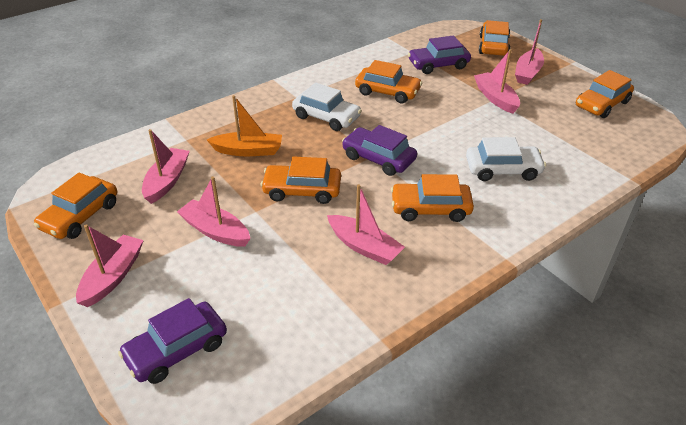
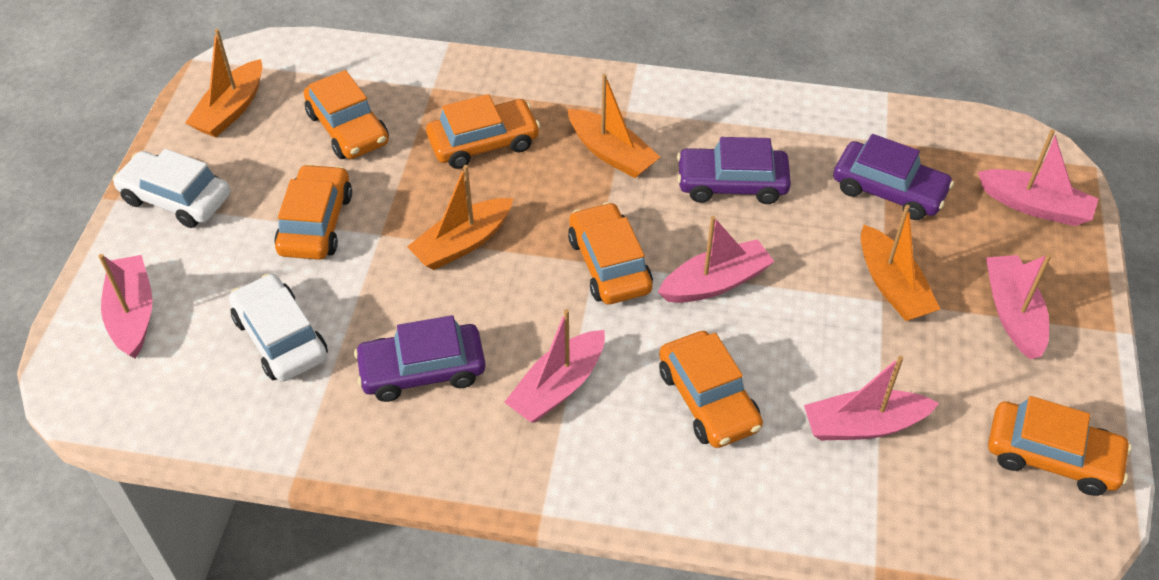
orange boat: [207,95,282,156] = 1 -> [185,29,262,137] [407,165,513,270] [568,74,660,178] [861,205,940,321] = 4

